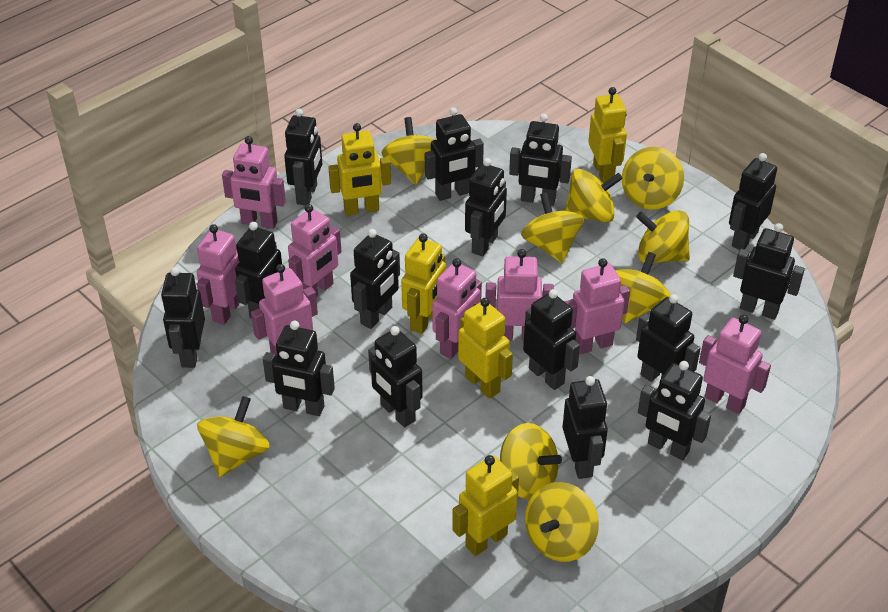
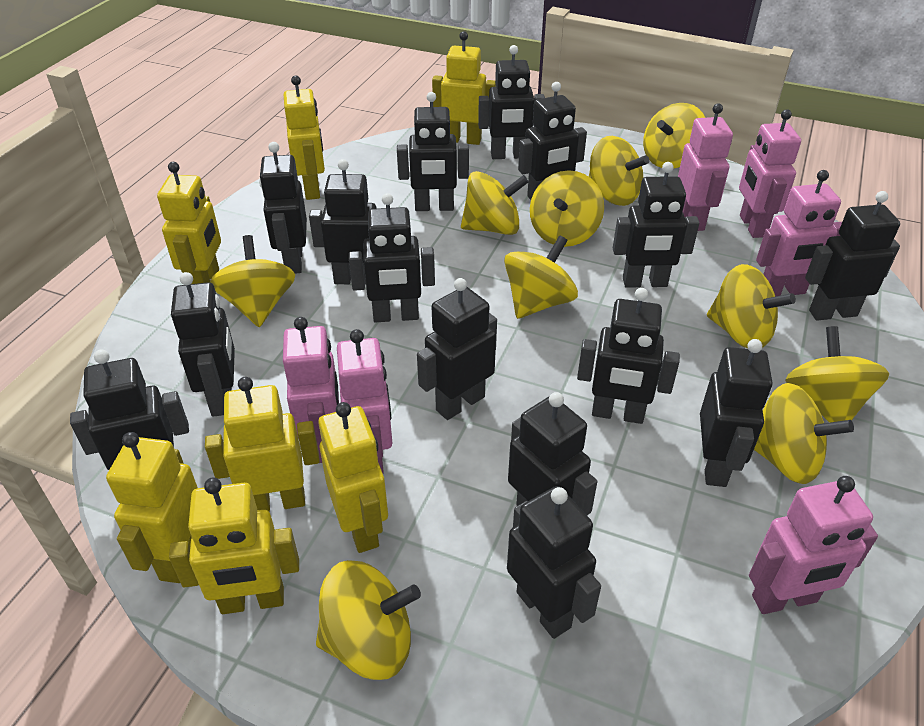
pink robot: [197,224,240,325] [222,136,286,229] [251,264,318,355] [288,204,342,298] [432,258,482,359] [485,249,554,341] [565,258,630,354] [699,315,771,414] = 8 -> [283,317,339,463] [337,329,392,473] [678,104,733,231] [739,109,801,238] [749,476,878,614] [756,170,842,297] = 6
yellow robot: [328,123,391,216] [401,233,446,334] [452,455,519,556] [458,298,513,399] [588,87,627,183] = 5 -> [106,432,198,583] [157,162,221,284] [169,477,299,614] [205,377,320,511] [284,76,325,200] [318,402,388,553] [432,31,496,145] = 7
yellow spinning top: [197,396,270,477] [381,117,435,185] [500,423,562,500] [521,192,584,263] [525,482,599,562] [565,169,623,222] [615,252,671,324] [622,147,684,210] [636,210,690,263] = 9 -> [210,235,295,327] [316,560,421,680] [461,171,529,235] [504,235,578,319] [530,170,604,247] [589,136,649,206] [643,103,705,168] [707,264,796,348] [754,383,854,484] [785,326,889,423] = 10

